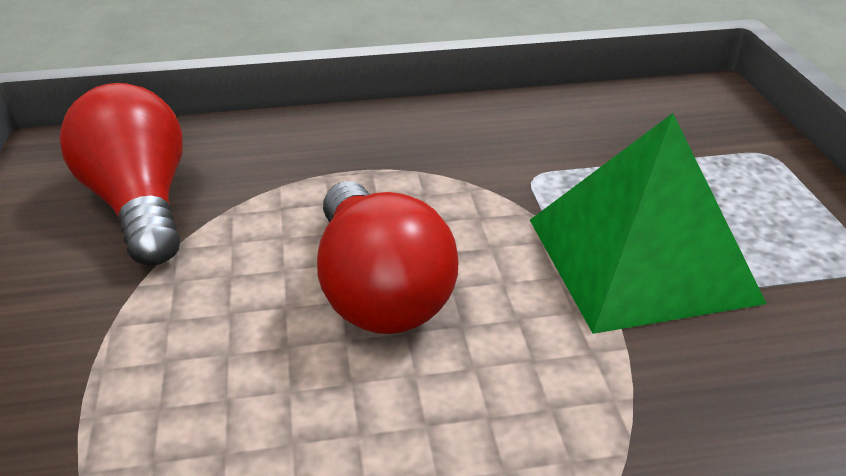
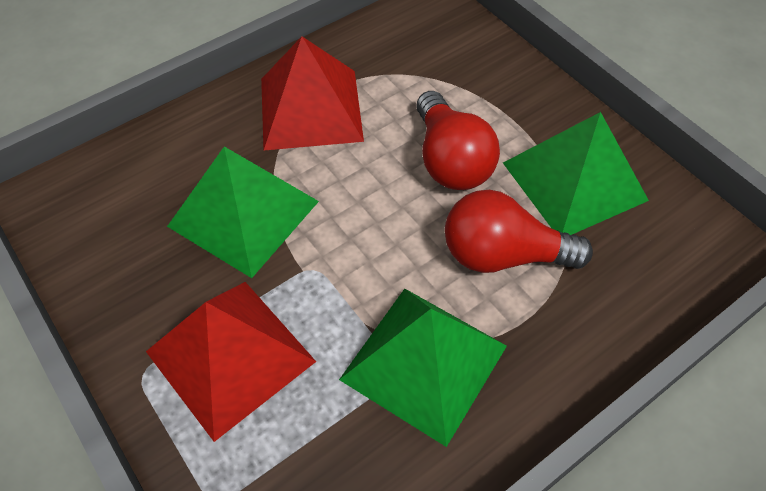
green pyramid: [530,113,767,334] = 1 -> [167,146,319,278] [339,289,507,447] [503,112,649,235] = 3
red pyramid: none = 0 -> [146,282,316,442] [261,36,364,150] = 2

